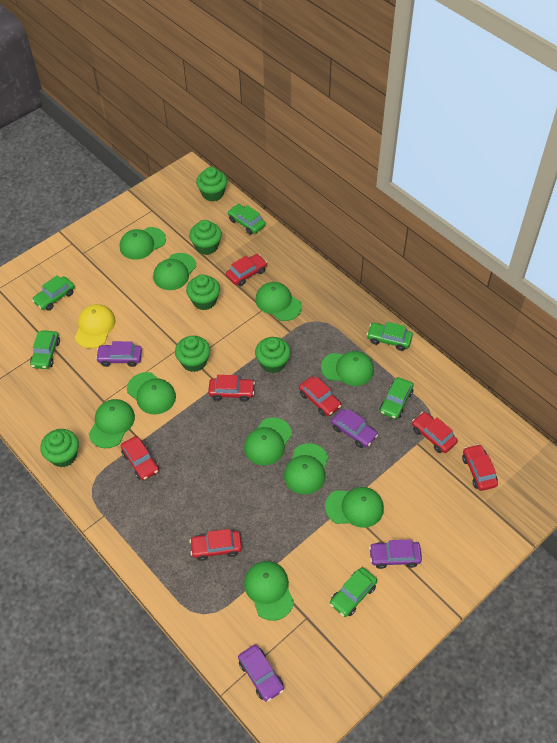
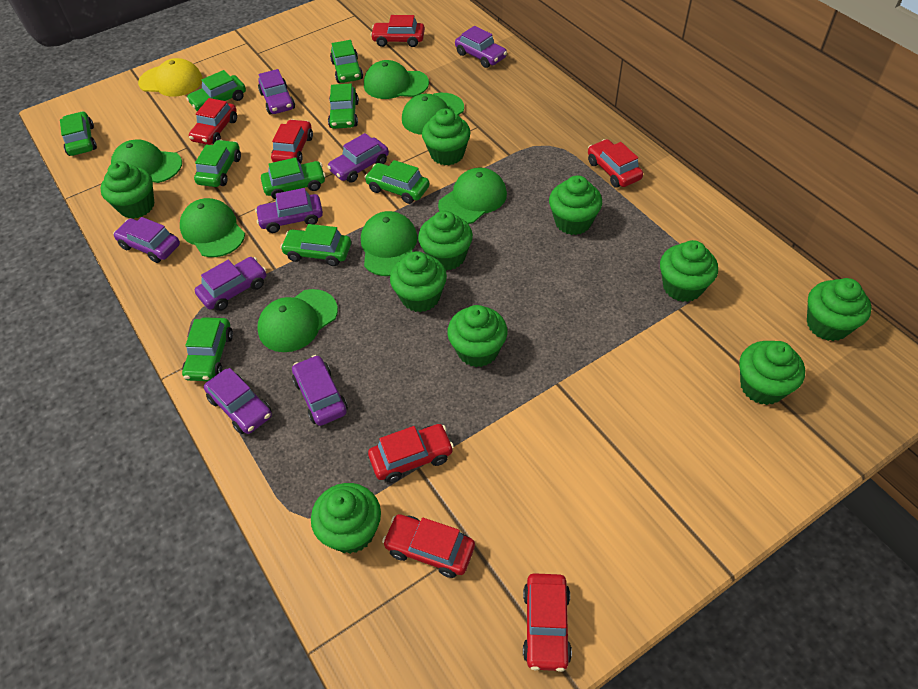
green cap: [89,399,135,448] [120,227,166,260] [127,372,176,415] [153,253,196,290] [244,417,292,465] [244,561,294,621] [255,282,302,321] [284,443,328,495] [321,351,374,386] [325,487,384,528] = 10 -> [111,139,182,183] [180,198,245,257] [257,289,338,352] [361,211,418,276] [364,60,429,99] [402,93,464,135] [438,167,507,224] = 7
green car: [30,330,60,369] [32,275,75,311] [228,204,266,235] [330,567,377,617] [367,322,413,351] [380,377,413,419] = 6 -> [60,111,97,156] [182,317,233,381] [186,70,246,111] [194,140,241,187] [261,157,326,199] [280,224,351,266] [328,83,359,129] [330,40,363,83] [365,160,429,204] = 9
green cupcake: [40,429,79,467] [175,336,210,372] [186,274,220,310] [189,220,222,255] [196,167,227,202] [255,337,291,373] = 6 -> [100,161,154,219] [311,483,381,554] [390,251,447,312] [418,211,473,271] [422,108,471,165] [447,305,507,367] [549,175,602,235] [660,240,718,302] [739,341,805,405] [807,278,872,341] = 10
purple car: [96,341,142,367] [238,645,284,702] [331,409,378,448] [369,539,422,569] = 4 -> [113,217,180,263] [195,257,266,311] [204,368,272,434] [255,188,323,233] [258,69,295,115] [292,355,348,426] [327,133,389,183] [455,26,507,68] = 8

